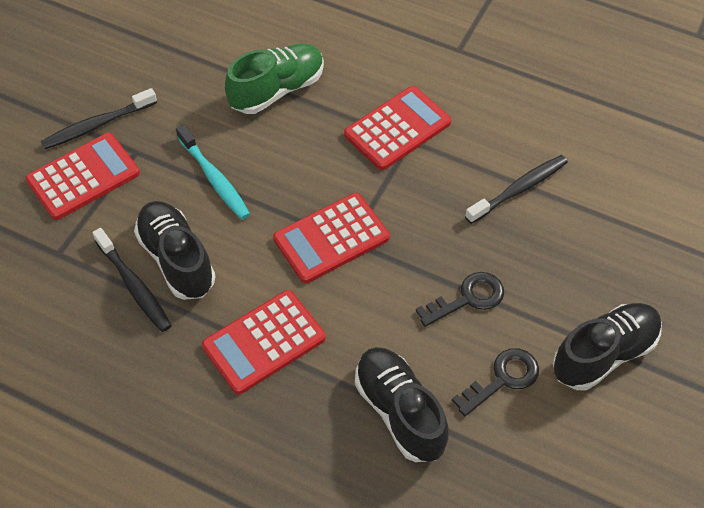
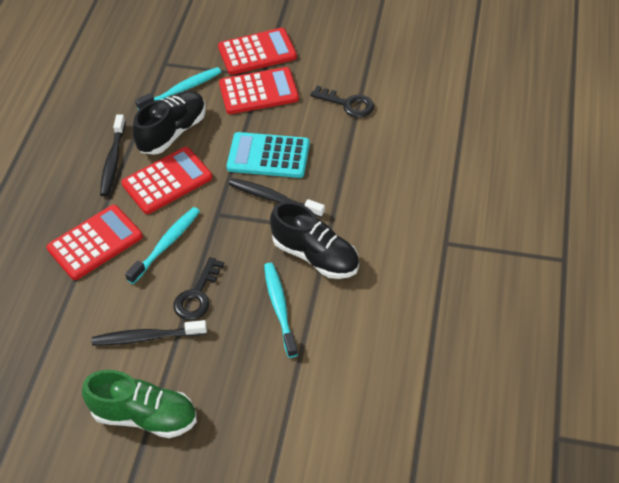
black shoe: [134,201,216,300] [355,347,449,462] [553,303,662,391] = 3 -> [132,91,206,155] [270,201,359,279] = 2
turquoise calculator: none = 0 -> [227,132,310,178] = 1
turquoise toothbrush: [176,125,250,220] = 1 -> [125,207,200,284] [135,67,221,110] [264,263,298,358] = 3

